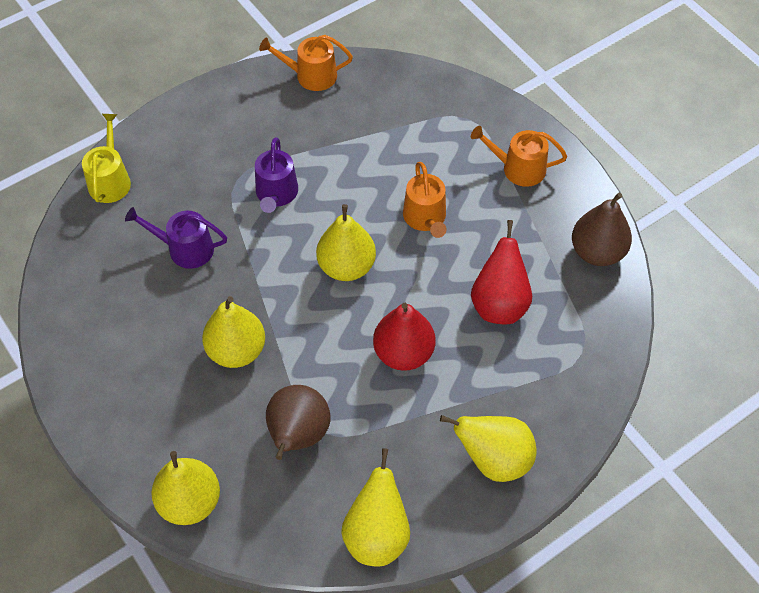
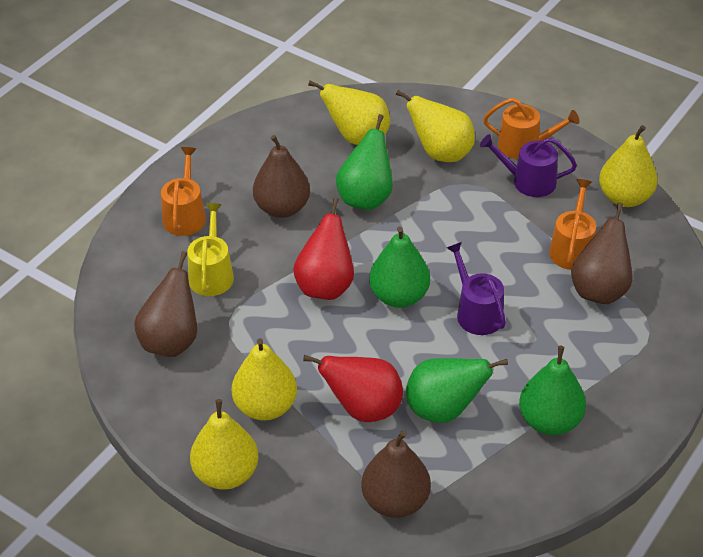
brown pear: [266,385,331,460] [572,193,632,266] = 2 -> [134,251,197,357] [253,135,310,218] [361,431,431,518] [571,202,633,304] = 4
green pear: none = 0 -> [336,114,393,210] [369,226,430,308] [406,358,508,423] [519,346,586,435] = 4

